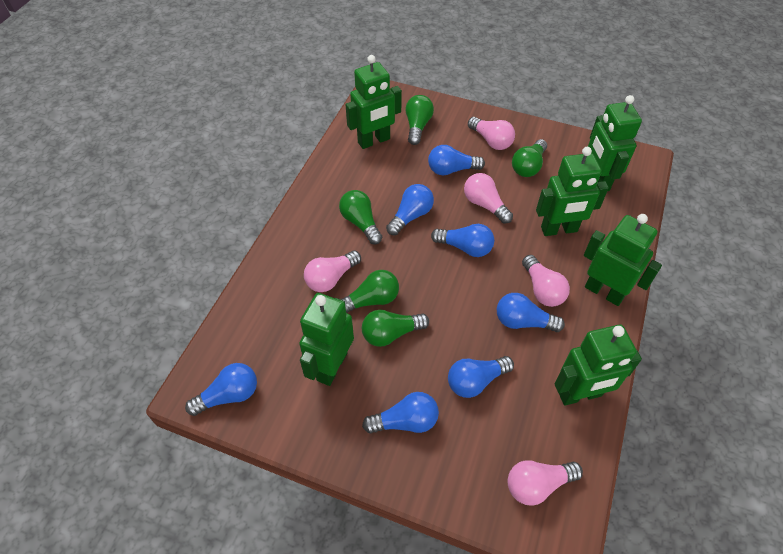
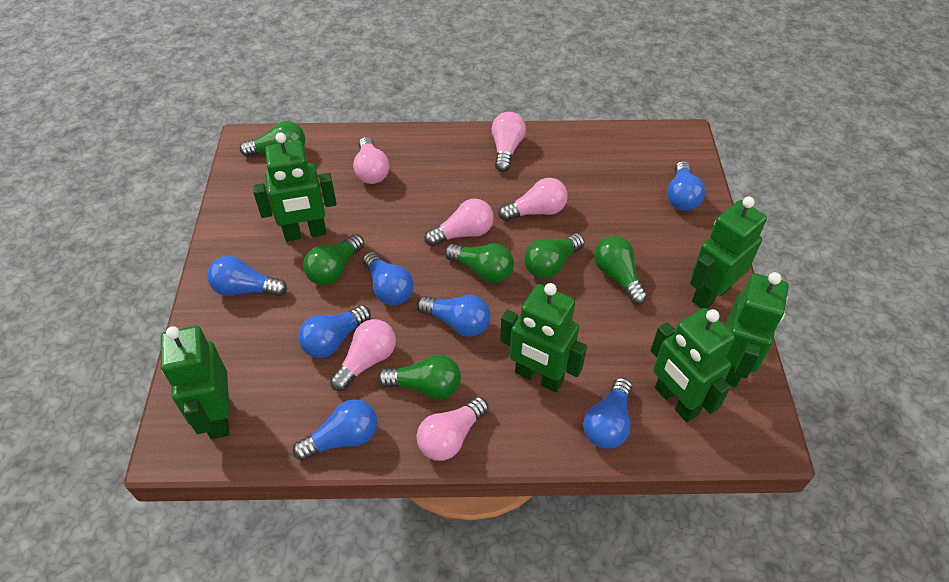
green light bulb: [339,190,382,244] [341,270,399,313] [362,310,429,347] [405,95,434,145] [512,139,547,177] = 5 -> [240,121,305,157] [303,234,364,285] [378,355,461,399] [445,243,514,283] [524,233,585,279] [594,236,647,305] = 6
pink light bulb: [304,250,361,292] [464,173,513,224] [468,117,515,150] [507,460,583,506] [522,255,570,307] = 5 -> [330,319,396,391] [353,137,389,184] [417,397,488,461] [424,199,494,246] [492,112,526,172] [498,178,568,221] = 6

